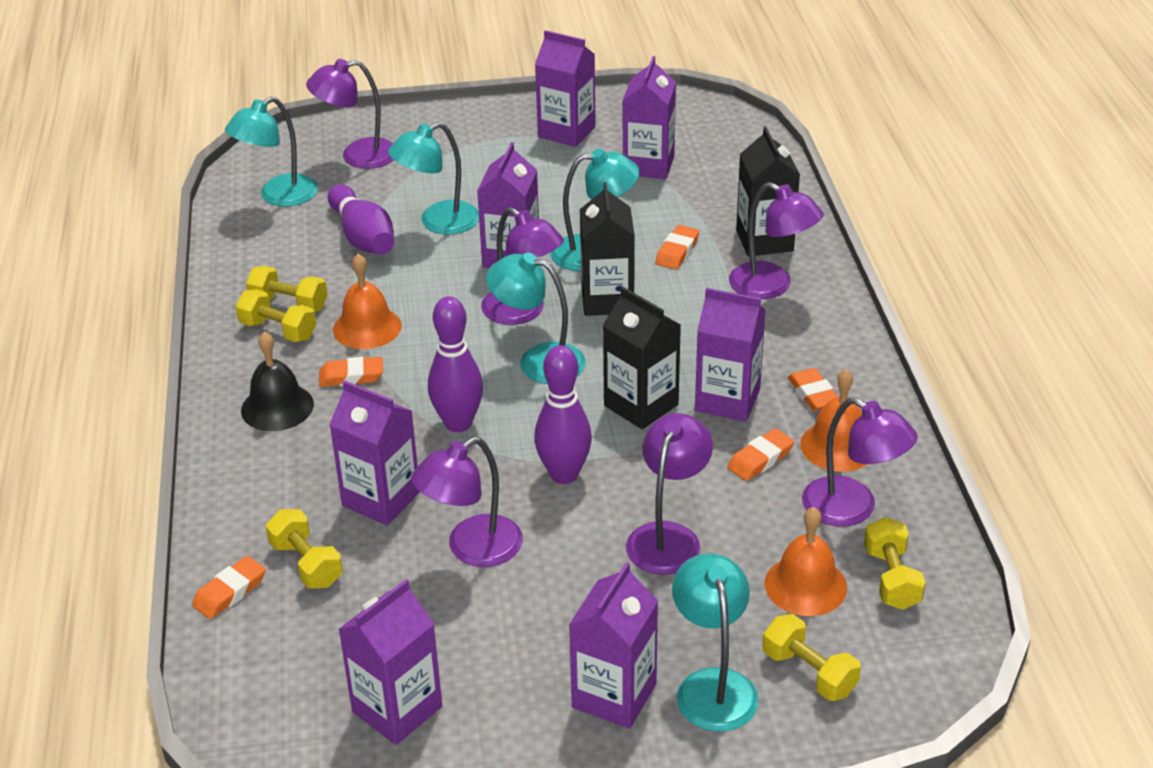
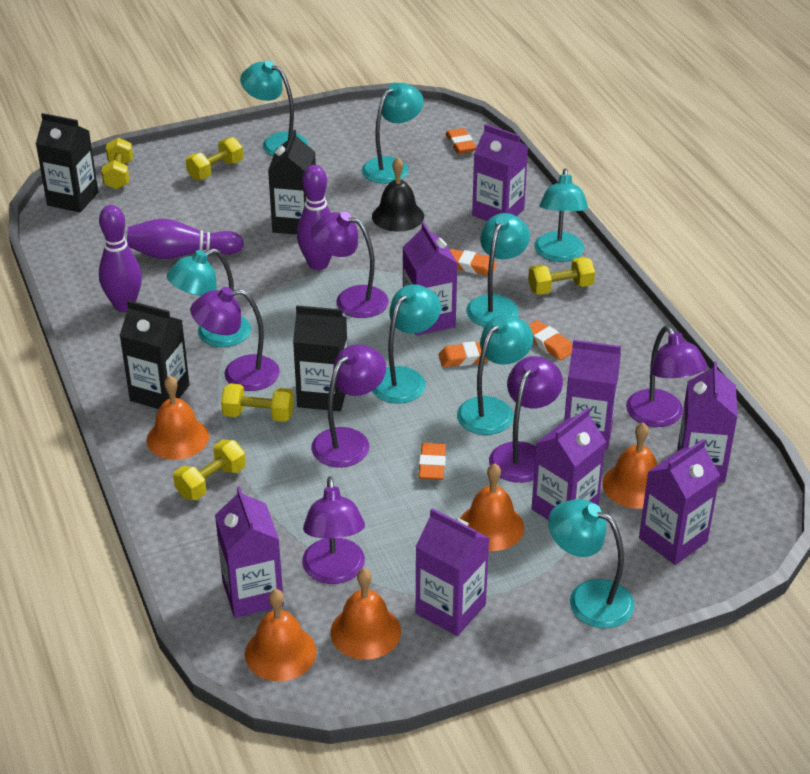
black carton: [580,182,635,316] [603,287,681,429] [736,126,800,257] = 3 -> [36,113,98,213] [120,300,190,409] [268,130,316,235] [293,305,347,411] = 4
orange bell: [333,254,402,349] [765,507,847,616] [800,369,867,472] = 3 -> [147,376,209,460] [245,589,317,681] [330,568,401,660] [460,463,524,551] [602,423,657,509] = 5
purple carton: [329,380,420,525] [338,579,442,745] [477,142,539,268] [535,30,596,147] [569,562,658,729] [622,56,676,179] [695,288,766,422] = 7 -> [215,487,284,618] [402,222,457,336] [416,508,489,636] [472,124,528,221] [532,408,606,520] [564,340,621,449] [639,439,720,565] [677,361,737,483] = 8
turquoise lamp: [225,96,318,207] [388,122,479,235] [486,253,586,384] [550,149,640,271] [672,554,759,732] = 5 -> [167,248,251,347] [240,60,309,156] [362,83,424,184] [372,284,441,404] [457,314,533,435] [466,213,530,327] [534,168,588,262] [548,499,635,628] = 8

